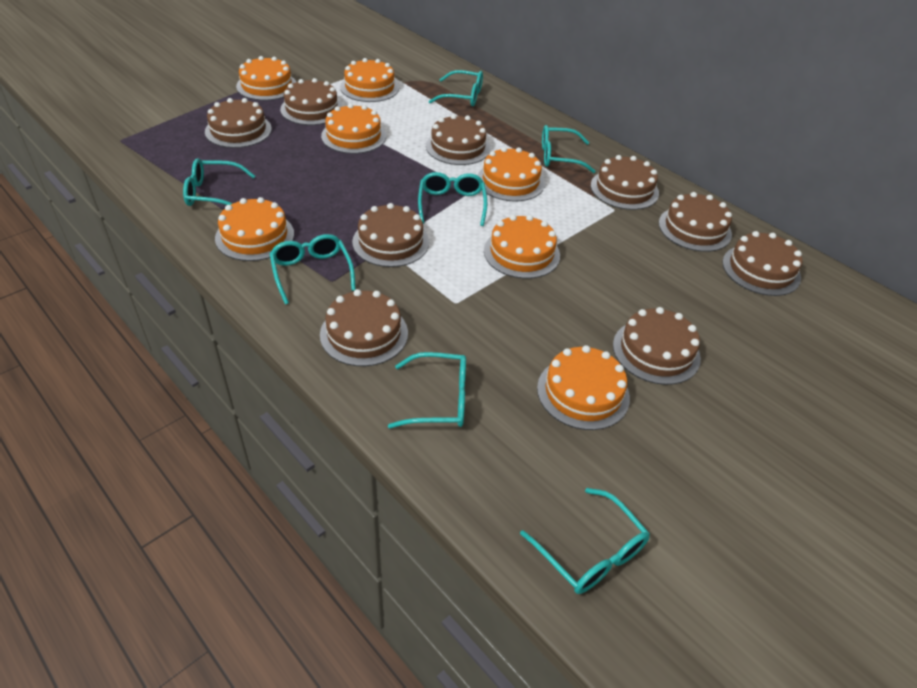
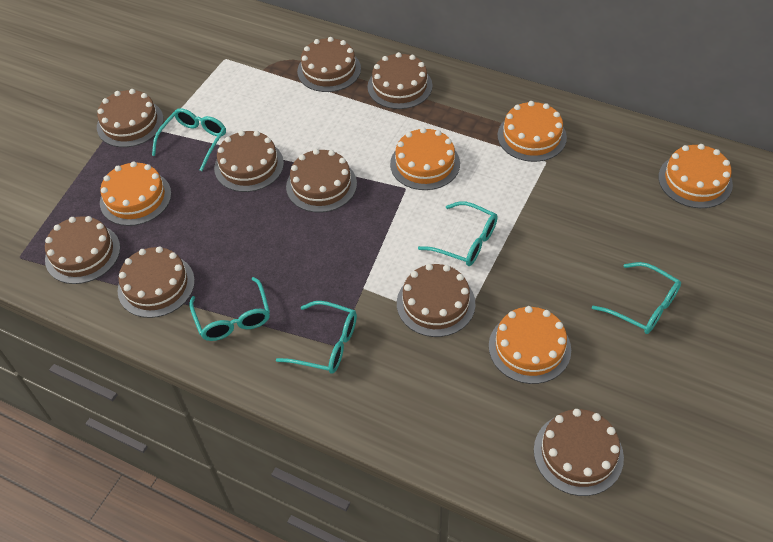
orange cake: [215,197,294,261] [236,56,296,100] [321,104,386,154] [340,58,399,102] [477,147,545,201] [484,215,560,279] [537,345,630,430] = 7 -> [100,161,171,226] [390,128,460,190] [489,306,571,384] [498,101,567,162] [658,144,733,208] = 5
turquoise glasses: [183,158,255,206] [270,234,356,305] [388,352,466,428] [418,172,487,226] [429,70,483,106] [520,488,650,594] [542,125,596,173] = 7 -> [152,108,226,171] [189,277,270,341] [276,301,357,373] [418,201,498,266] [592,262,681,334] = 5

